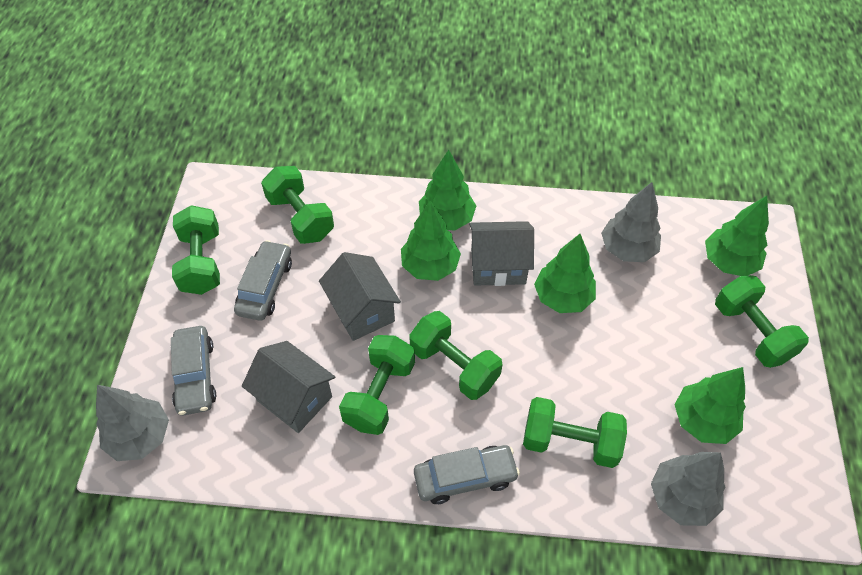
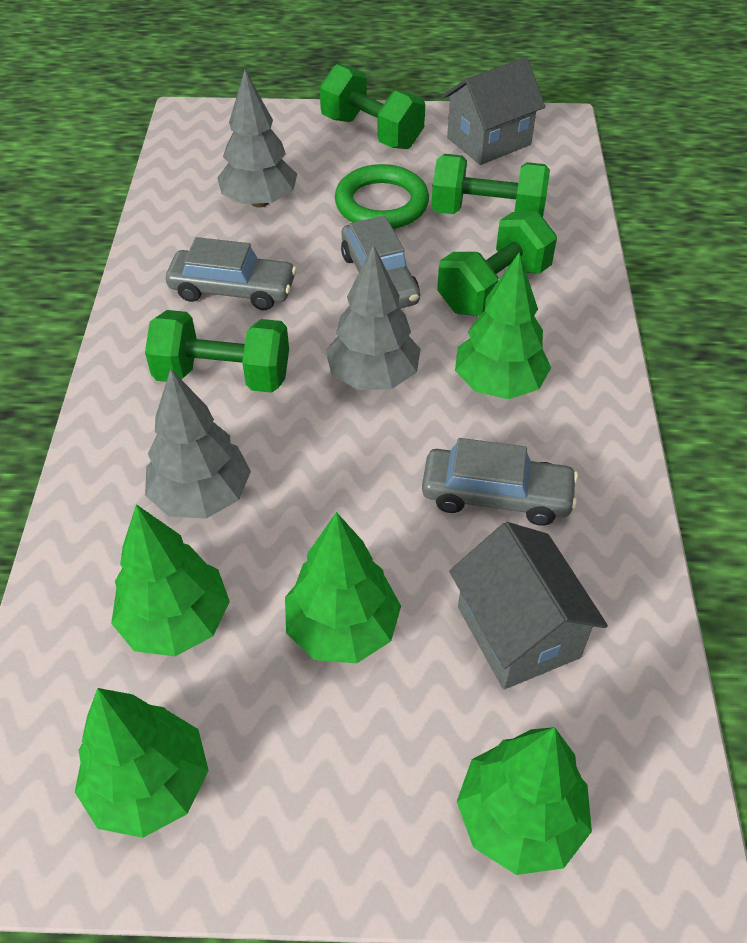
green dumbbell: [172,205,220,295] [261,166,334,244] [339,335,415,435] [409,311,503,400] [523,397,627,468] [715,275,809,368] = 6 -> [145,310,289,393] [320,64,425,149] [431,154,550,217] [437,211,557,316] = 4
green ring: none = 0 -> [335,164,429,229] = 1
grey house: [242,341,335,433] [319,252,401,341] [469,221,534,286] = 3 -> [442,57,545,165] [449,522,608,690] = 2

